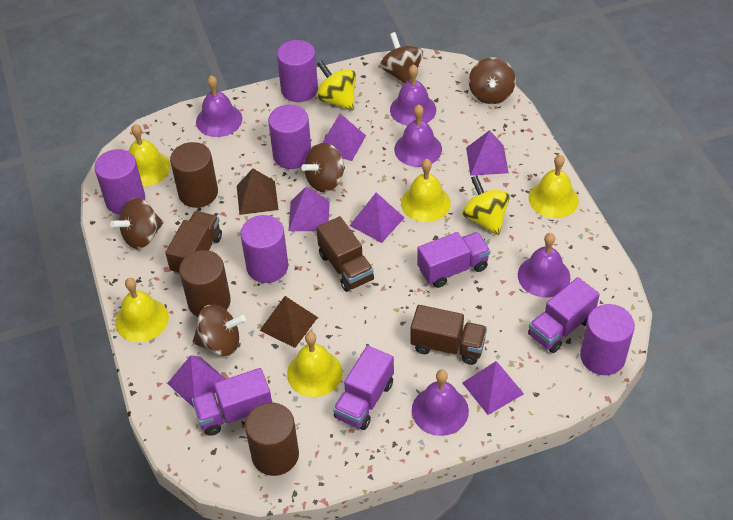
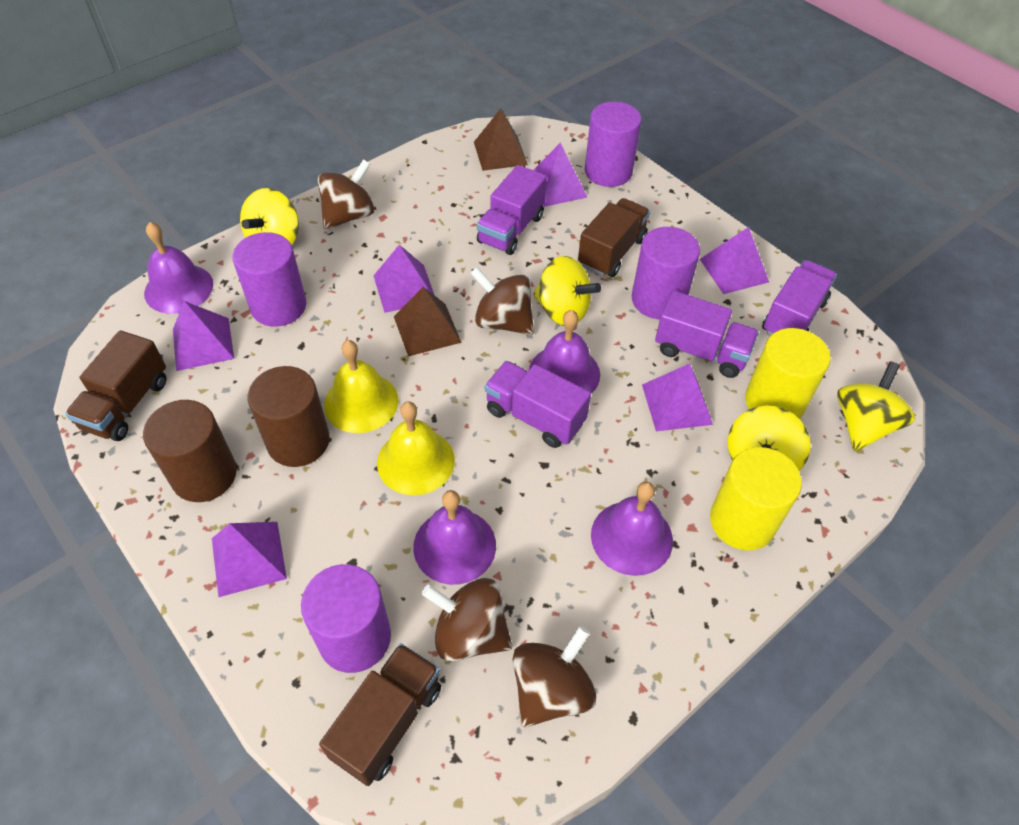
brown cylinder: [170,142,218,208] [179,250,231,317] [245,403,299,476] = 3 -> [143,400,237,502] [248,366,330,467] = 2
brown spinning top: [110,198,164,249] [193,304,246,356] [301,143,345,192] [380,32,423,84] [469,57,516,104] = 5 -> [318,159,374,230] [422,578,512,662] [471,267,534,335] [512,626,596,727] = 4
purple bell: [196,75,242,137] [390,64,436,126] [394,104,442,167] [412,370,469,436] [518,233,571,297] = 5 -> [144,222,213,314] [413,490,496,585] [529,310,600,394] [591,482,673,576] = 4
purple cylinder: [94,149,145,215] [240,215,288,283] [268,105,311,169] [277,40,318,102] [580,304,635,375] = 5 -> [232,232,306,327] [301,564,391,673] [585,102,642,187] [632,227,700,319] = 4
yellow bell: [115,278,169,342] [128,124,171,186] [287,332,342,397] [401,159,451,222] [529,155,579,218] = 5 -> [324,340,398,433] [377,401,455,495] = 2
yellow cylinder: none = 0 -> [710,447,802,550] [745,328,830,419] = 2
yellow spinning top: [316,61,356,110] [462,175,510,235] = 2 -> [240,188,299,245] [533,256,601,326] [728,406,811,471] [837,361,915,451] = 4

